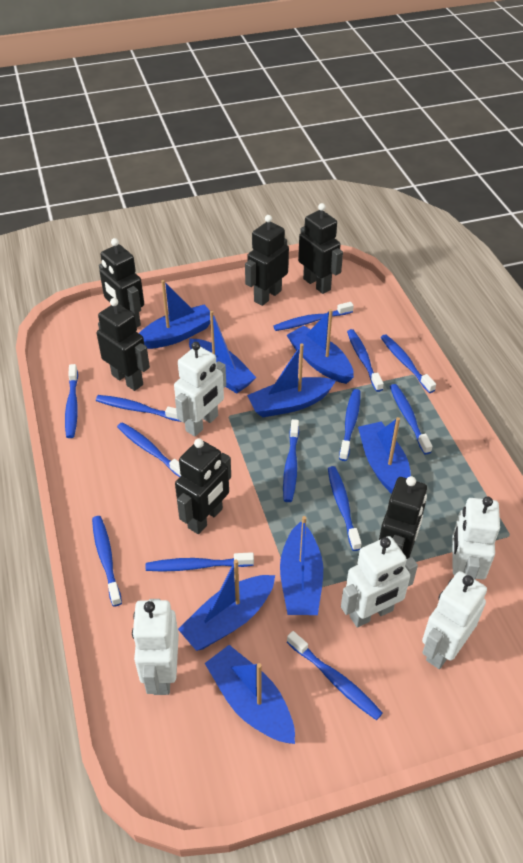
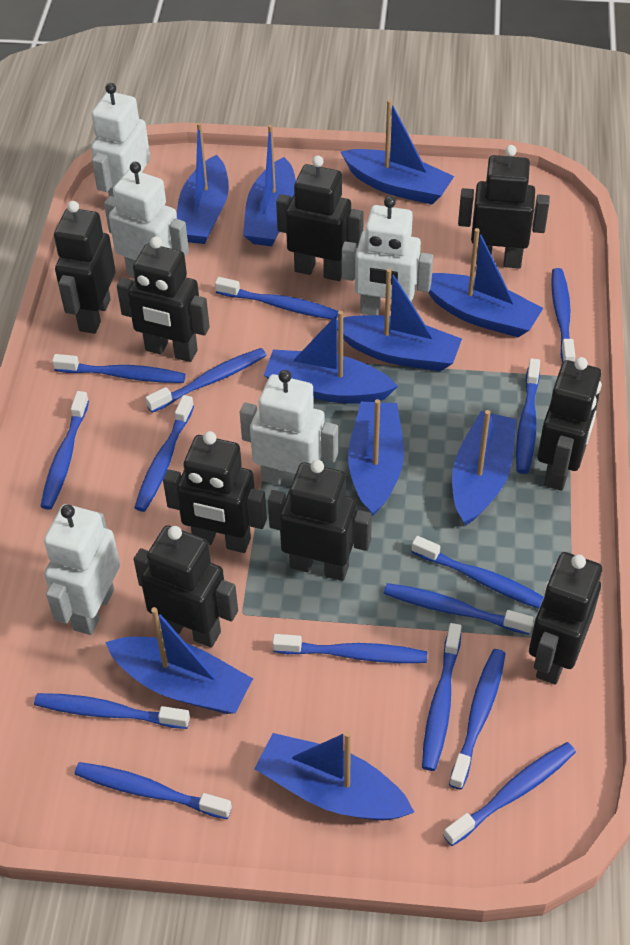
black robot: [97,298,150,391] [99,238,144,327] [175,438,231,534] [245,215,289,306] [298,203,343,294] [379,476,427,559] = 6 -> [54,201,116,334] [117,236,210,362] [133,525,238,648] [163,431,267,553] [268,460,372,581] [276,156,364,281] [458,145,550,268] [529,552,602,685] [537,357,602,491] = 9
blue boat: [139,280,214,349] [178,559,275,651] [189,311,257,394] [205,645,295,744] [247,343,336,417] [280,516,323,615] [287,309,354,384] [358,417,411,494] = 8 -> [105,607,253,714] [177,122,229,244] [243,125,296,246] [255,731,414,820] [264,311,398,404] [337,269,462,371] [341,100,454,205] [348,399,404,516] [428,228,543,337] [452,410,517,526] = 10
blue toothbrush: [65,364,78,438] [92,516,122,606] [96,395,181,422] [117,422,181,477] [146,552,254,572] [273,302,354,331] [283,419,299,502] [287,631,383,720] [328,466,362,551] [339,389,361,461] [347,329,384,392] [381,334,436,393] [390,384,432,454] = 13 -> [34,693,190,729] [40,391,89,510] [52,354,185,383] [74,762,232,819] [134,395,194,512] [145,348,266,413] [215,277,338,319] [272,634,427,663] [384,583,534,635] [412,536,544,609] [422,623,462,771] [443,742,576,846] [449,649,506,790] [516,358,540,474] [551,268,575,363] = 15

